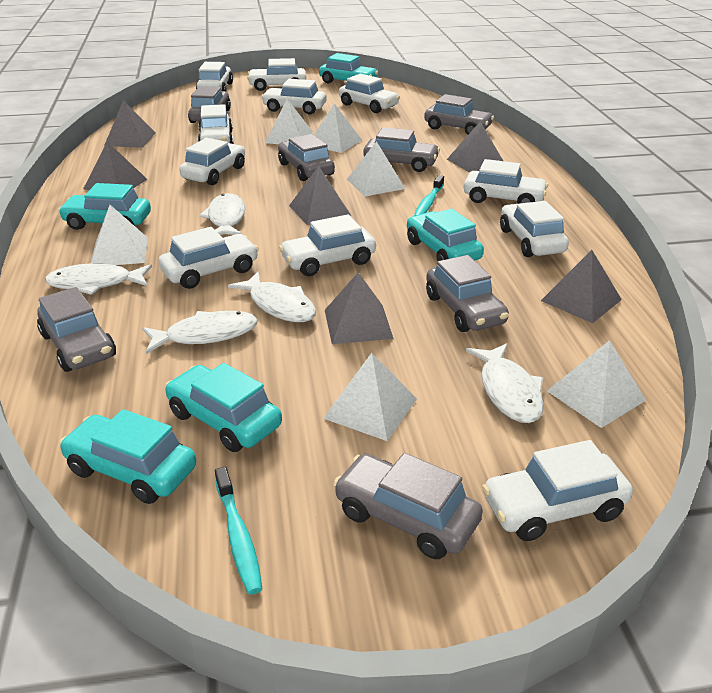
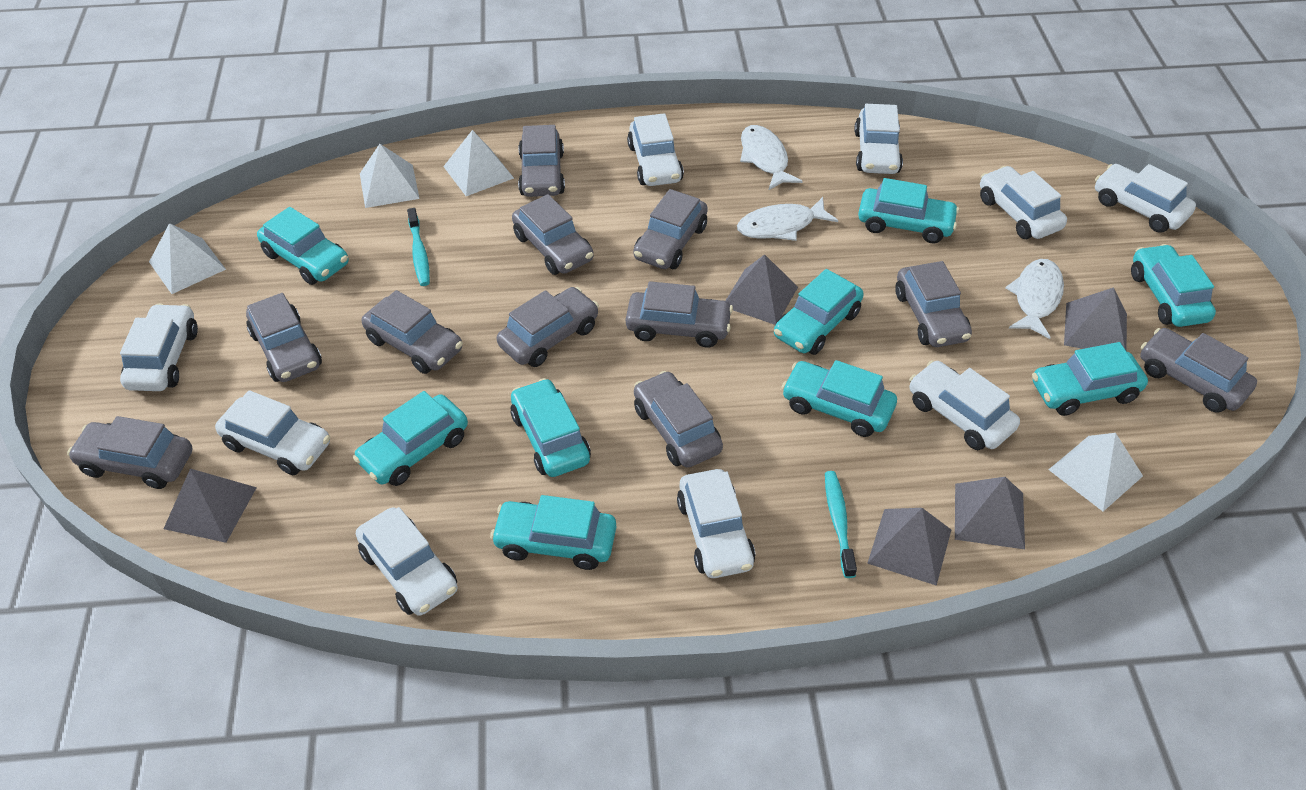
grey car: [37,287,116,372] [188,86,231,123] [278,134,335,181] [333,453,483,559] [363,127,440,172] [424,94,494,135] [426,255,509,332] = 7 -> [67,416,192,489] [246,293,322,382] [362,290,463,374] [497,287,599,367] [512,194,594,275] [518,125,565,197] [626,281,733,348] [633,189,708,269] [634,371,723,468] [895,261,972,347] [1140,328,1257,413] = 11
grey pyramid: [83,142,147,190] [104,100,156,148] [289,166,352,225] [325,272,394,344] [447,122,503,172] [541,250,622,323] = 6 -> [164,468,257,543] [725,254,798,325] [867,508,951,586] [955,477,1025,549] [1064,287,1127,352] = 5
turquoise car: [58,183,151,230] [59,409,196,504] [165,363,282,452] [319,53,378,83] [407,208,484,261] = 5 -> [257,207,348,285] [353,391,468,486] [490,495,616,570] [510,378,591,477] [774,269,864,355] [782,360,897,437] [858,178,959,243] [1032,342,1148,416] [1131,244,1216,327] = 9
white car: [159,227,259,289] [179,138,245,185] [196,62,233,92] [198,104,233,144] [247,58,306,91] [261,79,327,115] [279,214,376,276] [339,74,400,113] [464,159,548,204] [482,440,633,541] [500,201,569,257] = 11 -> [120,303,198,391] [215,390,330,475] [356,507,458,616] [627,113,684,186] [677,469,755,578] [854,104,903,174] [909,360,1020,450] [980,166,1067,239] [1095,164,1196,233] = 9
white fish: [45,263,152,295] [142,311,258,354] [199,193,245,235] [228,271,316,322] [466,343,544,423] = 5 -> [737,197,838,241] [740,125,803,190] [1006,259,1064,339] = 3
white pyramid: [91,205,148,265] [265,99,313,144] [314,103,362,153] [323,353,417,441] [347,141,405,197] [547,340,646,428] = 6 -> [149,223,226,294] [360,144,420,208] [443,130,514,196] [1048,433,1143,511] = 4

